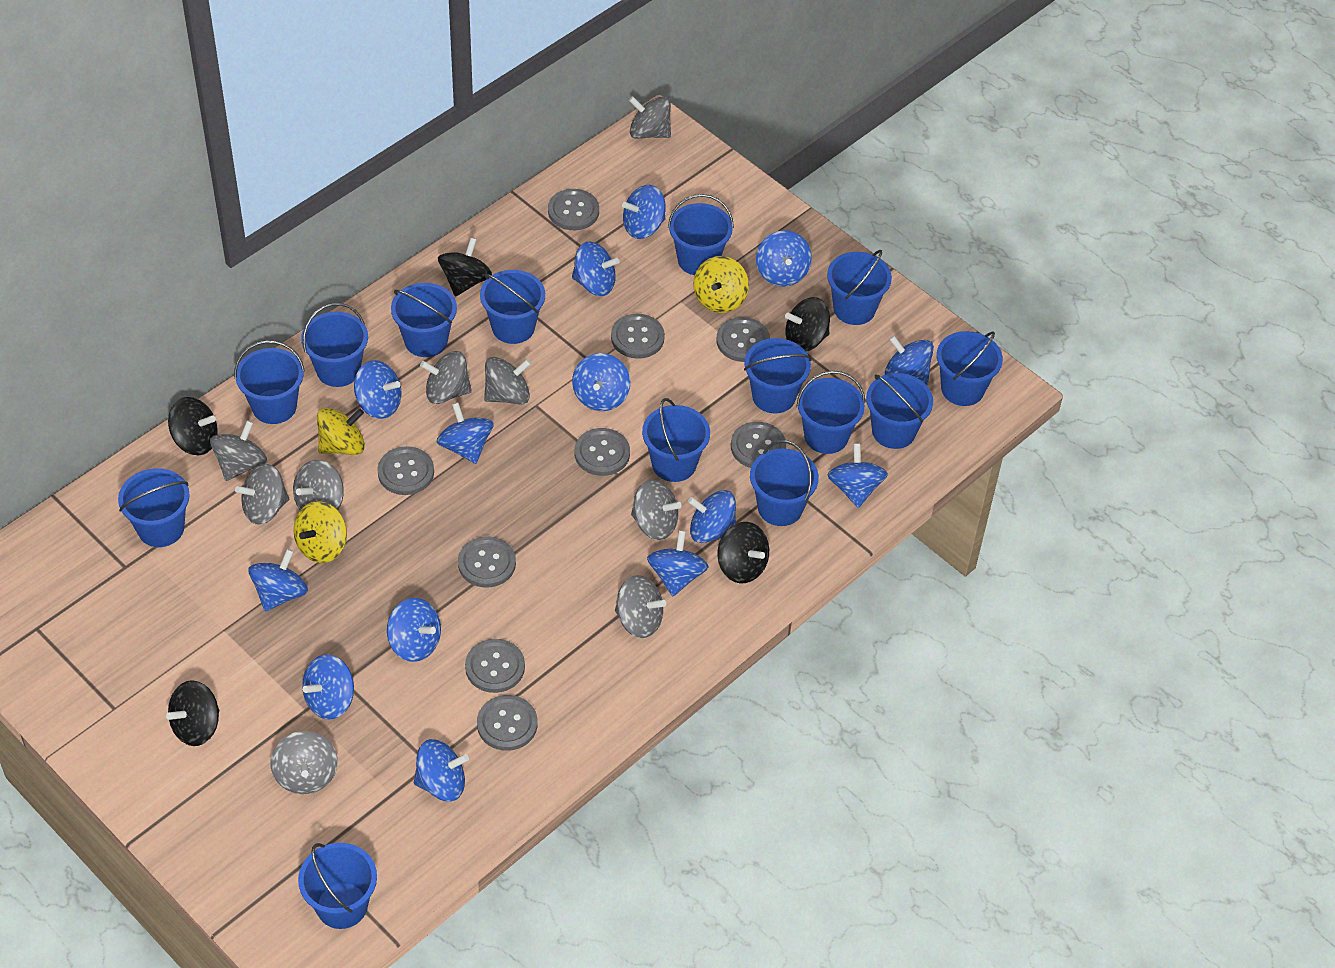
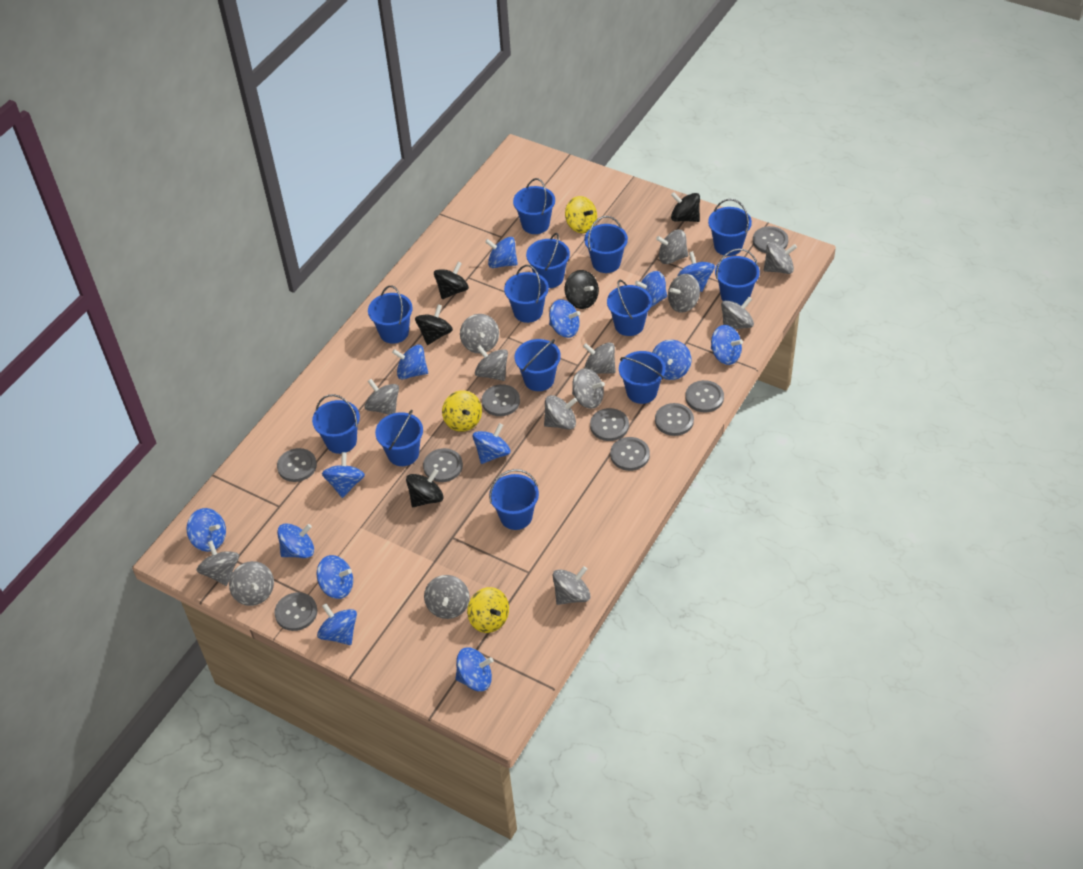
blue bucket: [118,468,190,547] [234,340,305,424] [298,843,377,929] [301,303,368,387] [391,283,457,357] [480,270,545,344] [642,398,710,482] [668,194,734,275] [744,338,812,414] [750,440,819,526] [796,371,865,454] [827,250,892,325] [866,373,933,449] [937,331,1003,406] = 14 -> [312,394,360,454] [368,286,413,344] [375,410,423,466] [489,469,539,530] [504,265,549,323] [513,178,555,234] [515,339,561,391] [526,233,570,288] [584,216,628,273] [607,280,652,336] [619,351,665,404] [708,199,752,256] [715,249,760,306] = 13
grey spinning top: [210,420,267,481] [235,464,289,525] [270,731,338,794] [293,460,344,510] [420,351,472,404] [484,357,531,405] [615,575,666,638] [629,96,671,139] [631,479,682,540] = 9 -> [196,541,239,586] [229,561,274,606] [364,379,399,415] [424,575,470,619] [460,314,499,354] [475,345,508,381] [544,395,577,430] [553,566,591,605] [572,368,605,409] [583,342,616,374] [656,229,688,264] [668,274,700,313] [721,297,754,330] [764,242,797,274] = 14

